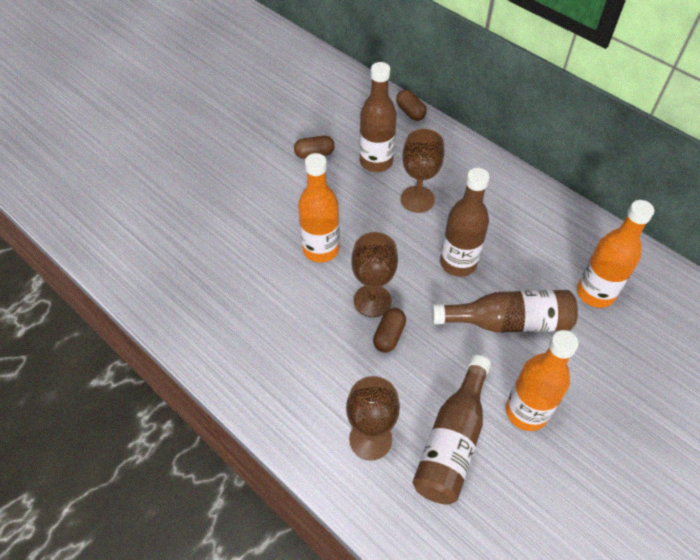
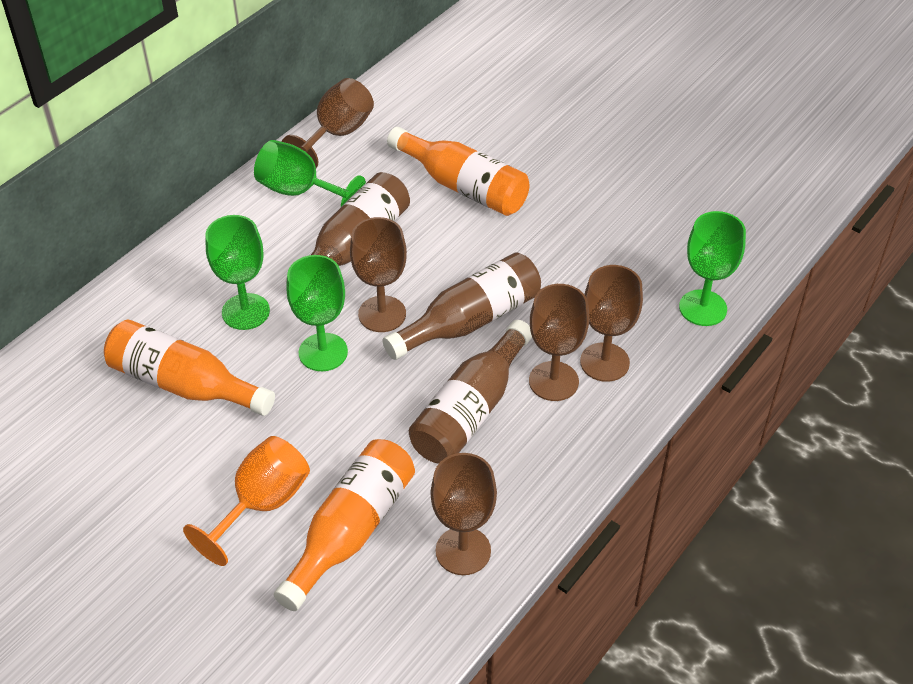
brown bottle: [359,62,397,172] [412,355,491,505] [432,290,578,333] [440,168,490,277] = 4 -> [286,172,410,284] [382,252,541,360] [409,320,532,464] = 3
brown capsule: [294,136,335,159] [373,308,406,353] [396,90,427,121] = 3 -> none = 0
brown goblet: [346,376,400,461] [351,232,398,317] [401,129,444,213] = 3 -> [282,78,374,168] [350,217,407,332] [431,453,497,575] [529,284,589,401] [580,265,643,382] = 5
green goblet: none = 0 -> [206,215,270,330] [254,140,366,206] [286,255,348,371] [679,211,746,326] = 4
orange goblet: none = 0 -> [183,436,310,566] = 1

